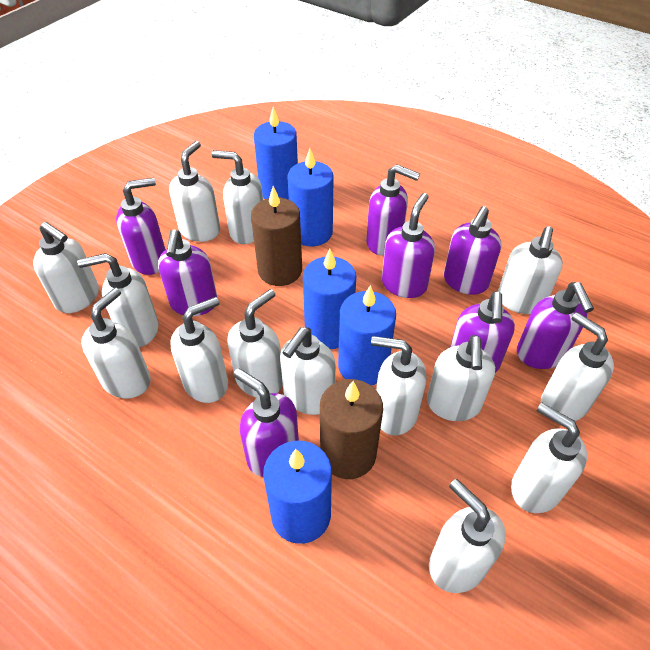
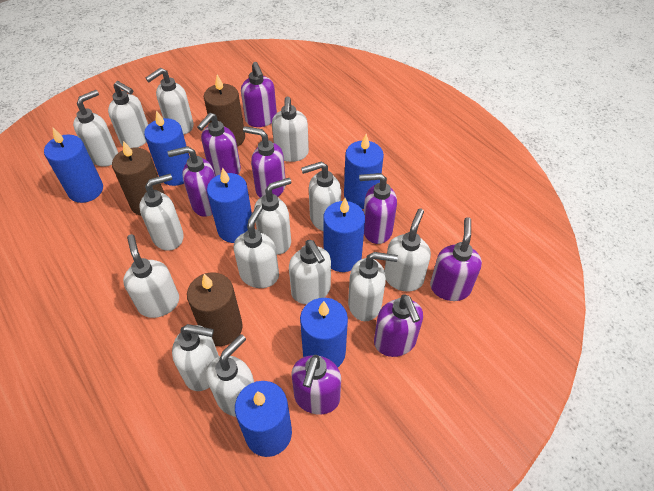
blue candle: [254,107,298,200] [263,441,332,544] [287,148,334,247] [303,249,356,349] [338,285,396,385] = 5 -> [44,128,103,203] [144,110,190,186] [207,168,252,243] [235,381,292,457] [300,298,348,367] [323,198,365,272] [344,134,384,209] = 7
brown candle: [251,186,302,286] [320,379,383,479] = 2 -> [112,141,164,216] [187,272,243,346] [204,75,245,147] = 3

